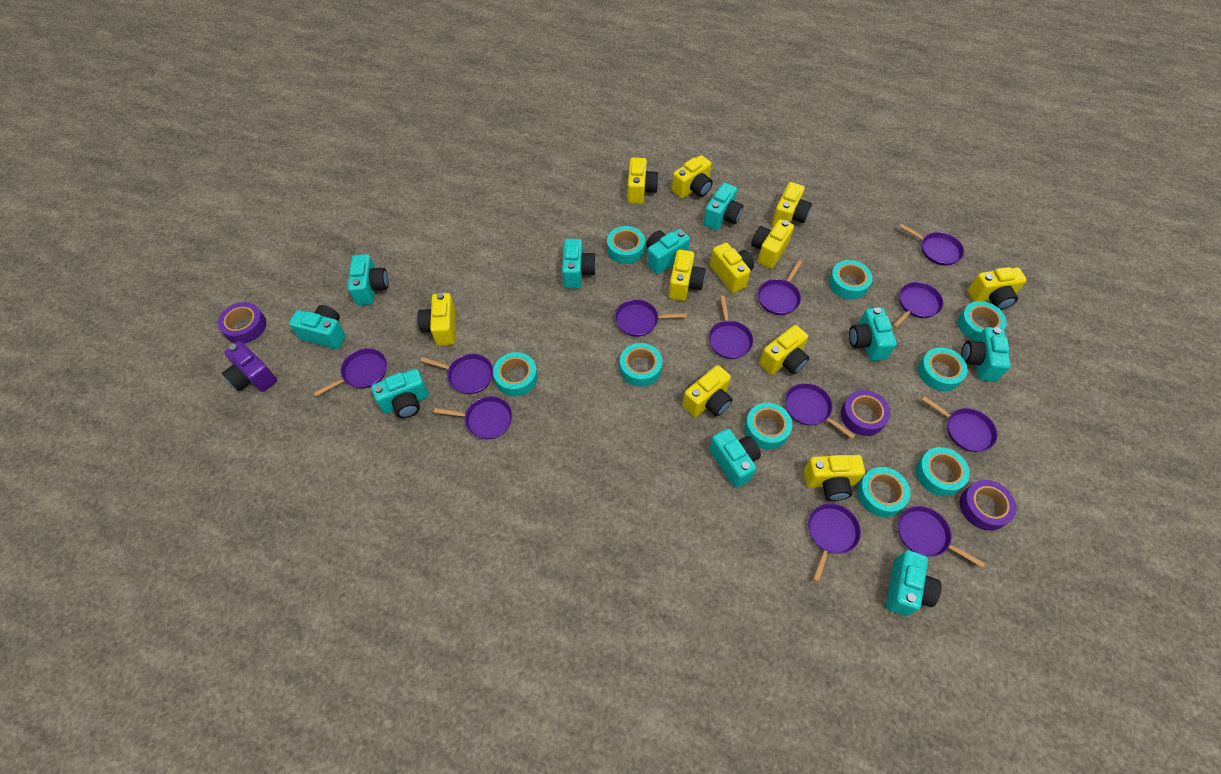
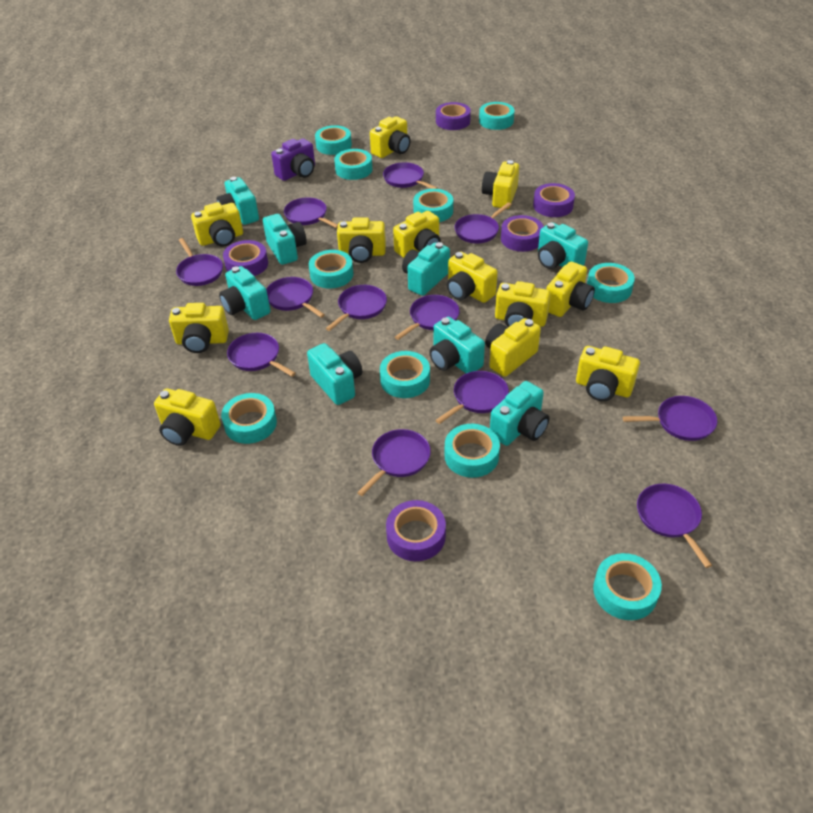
purple tape: [218,302,266,343] [841,390,890,436] [960,480,1016,531] = 3 -> [223,240,268,276] [386,500,446,561] [436,102,471,130] [501,215,544,252] [533,183,575,217] = 5
turquoise camera: [289,305,346,349] [348,254,389,305] [371,369,429,418] [562,239,596,288] [646,229,690,274] [703,183,744,230] [709,428,761,488] [849,307,897,361] [886,550,942,616] [961,327,1011,382] = 10 -> [217,177,259,225] [219,266,271,320] [263,214,307,265] [307,343,362,405] [402,242,450,296] [429,317,485,373] [490,381,549,446] [538,222,588,269] = 8
turquoise tape: [493,352,538,396] [607,226,645,264] [620,343,663,387] [745,403,792,449] [829,260,873,300] [857,467,910,517] [916,447,970,496] [918,347,968,391] [958,301,1007,341] = 9 -> [221,393,277,444] [309,250,353,288] [315,125,352,155] [334,149,372,180] [380,351,430,398] [413,189,453,222] [445,424,500,478] [479,102,514,130] [587,263,635,303] [593,553,662,620] = 10
yellow camera: [417,293,456,346] [627,157,659,204] [668,249,706,301] [672,155,713,199] [682,365,733,417] [710,243,754,293] [751,219,794,269] [759,325,809,375] [772,182,812,226] [804,455,865,501] [968,267,1026,310] = 11 -> [154,388,221,446] [169,303,229,353] [191,202,243,247] [337,217,386,263] [370,116,411,158] [393,211,441,258] [447,252,498,303] [482,160,519,209] [485,318,541,377] [495,281,551,327] [546,262,595,317] [576,346,640,401] = 12

